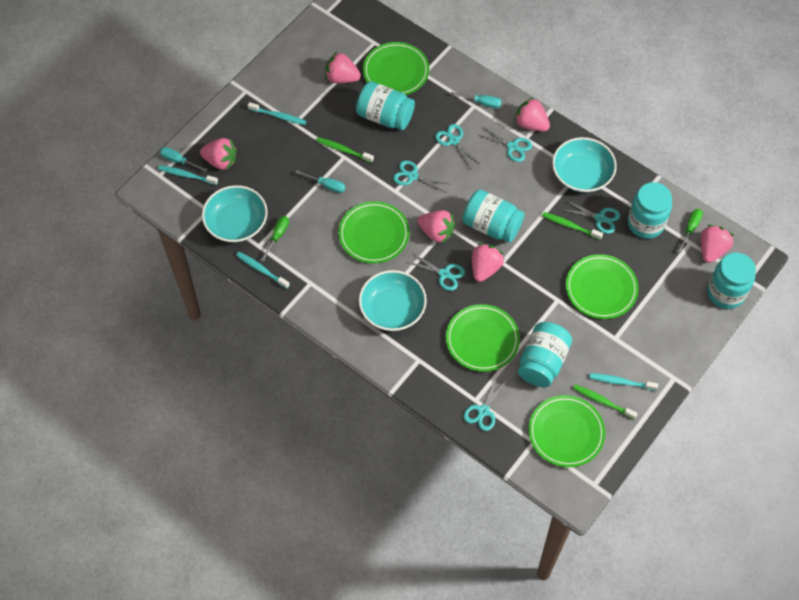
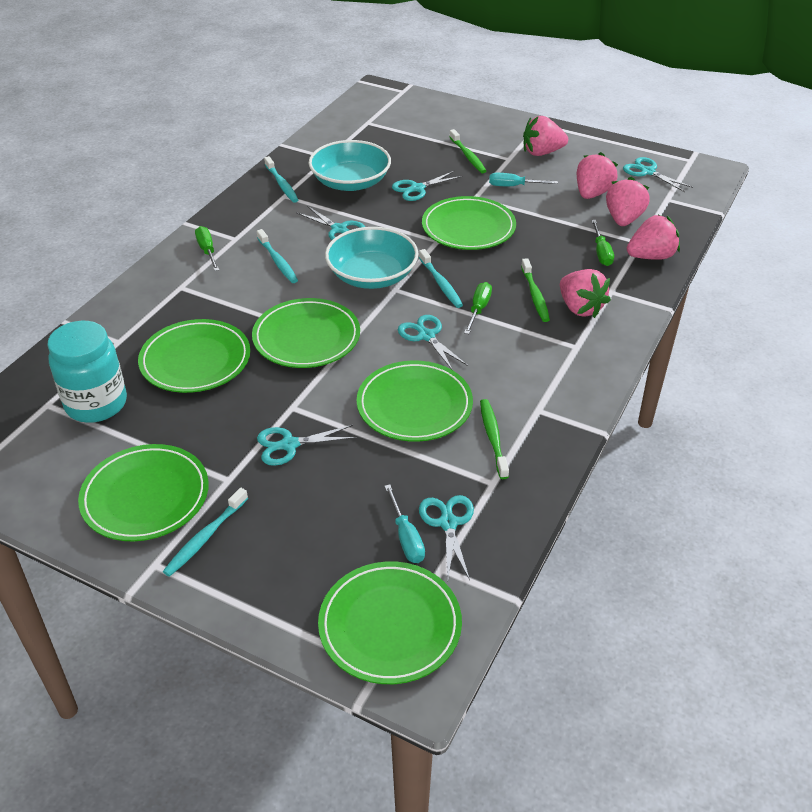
green plate: [338,201,410,264] [363,42,429,95] [446,304,520,372] [528,395,605,467] [566,254,639,319] = 5 -> [78,444,209,541] [138,319,250,393] [252,298,360,368] [318,561,462,684] [357,360,473,442] [422,196,516,250] = 6
green screwdriver: [261,216,289,262] [677,209,703,253] = 2 -> [195,226,219,271] [464,282,492,334] [591,220,614,266] = 3
pink strawberry: [200,138,237,170] [325,51,361,83] [418,210,455,244] [472,243,504,282] [514,97,550,131] [701,225,734,263] = 6 -> [523,116,568,156] [560,269,611,318] [577,152,618,199] [606,177,650,226] [627,215,680,260] = 5
turquoise bowl: [202,185,268,242] [359,270,427,331] [552,137,617,193] = 3 -> [309,140,391,191] [325,227,418,289] = 2
turquoise jar: [356,81,415,130] [463,189,524,243] [518,322,572,387] [628,182,672,239] [707,253,756,309] = 5 -> [48,321,127,423] = 1
turquoise screwdriver: [160,147,207,172] [295,170,346,193] [451,92,502,108] = 3 -> [384,484,425,563] [489,173,558,186] = 2

